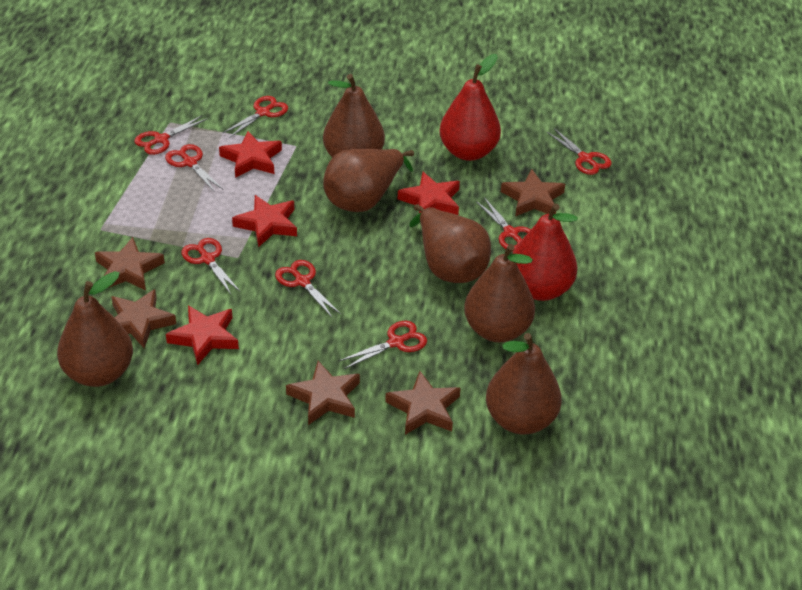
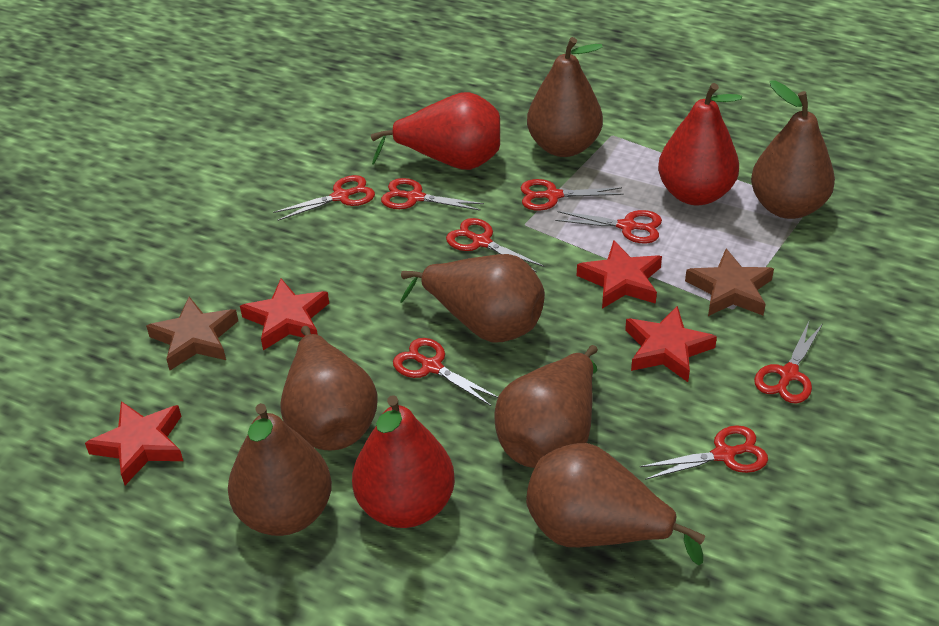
brown pear: [57,271,133,387] [323,74,385,158] [323,149,414,212] [410,204,491,283] [464,244,535,343] [486,333,562,434] = 6 -> [228,403,332,536] [280,326,378,450] [400,254,545,343] [494,345,598,468] [526,443,705,565] [527,37,603,157] [751,80,835,219] = 7
brown star: [95,237,165,291] [111,289,176,348] [286,361,360,425] [385,371,461,435] [501,169,565,217] = 5 -> [146,297,238,370] [685,249,774,316] = 2
red pear: [440,54,501,161] [512,204,578,301] = 2 -> [352,395,455,528] [371,92,500,170] [658,83,742,205] = 3

